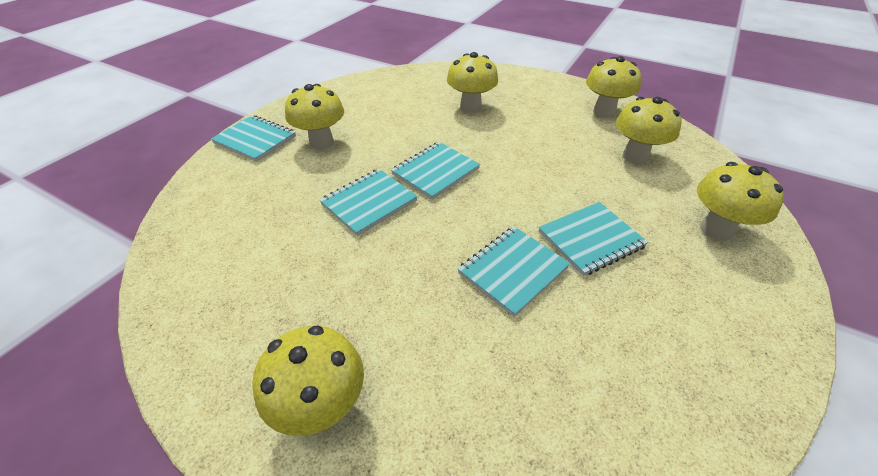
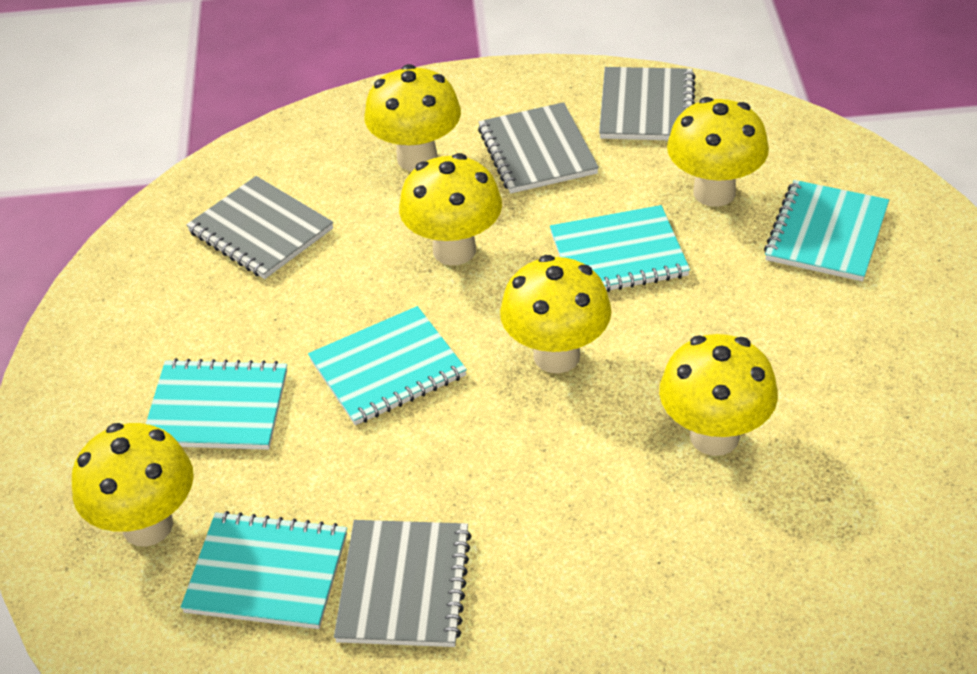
grey notebook: none = 0 -> [186,176,334,279] [334,520,471,647] [478,102,599,194] [599,67,696,140] = 4

